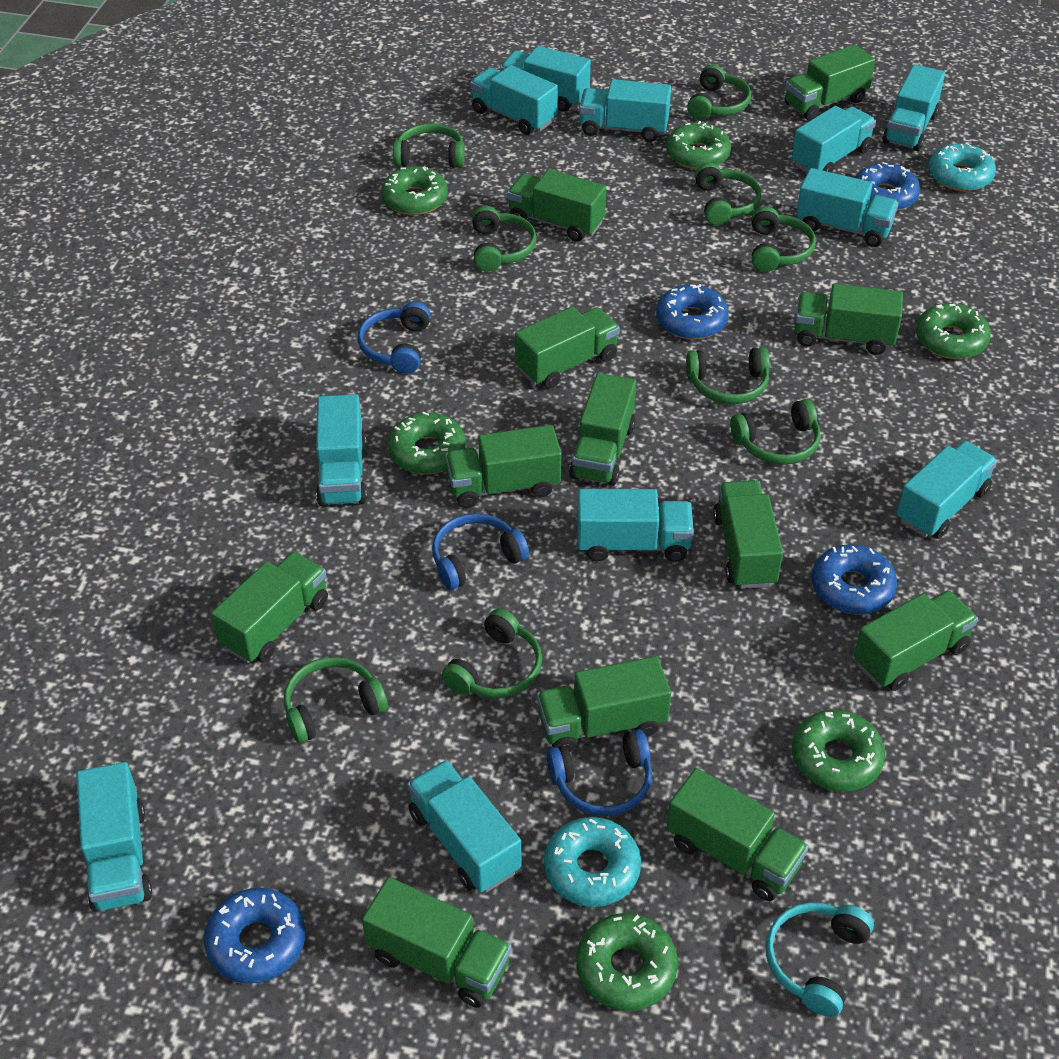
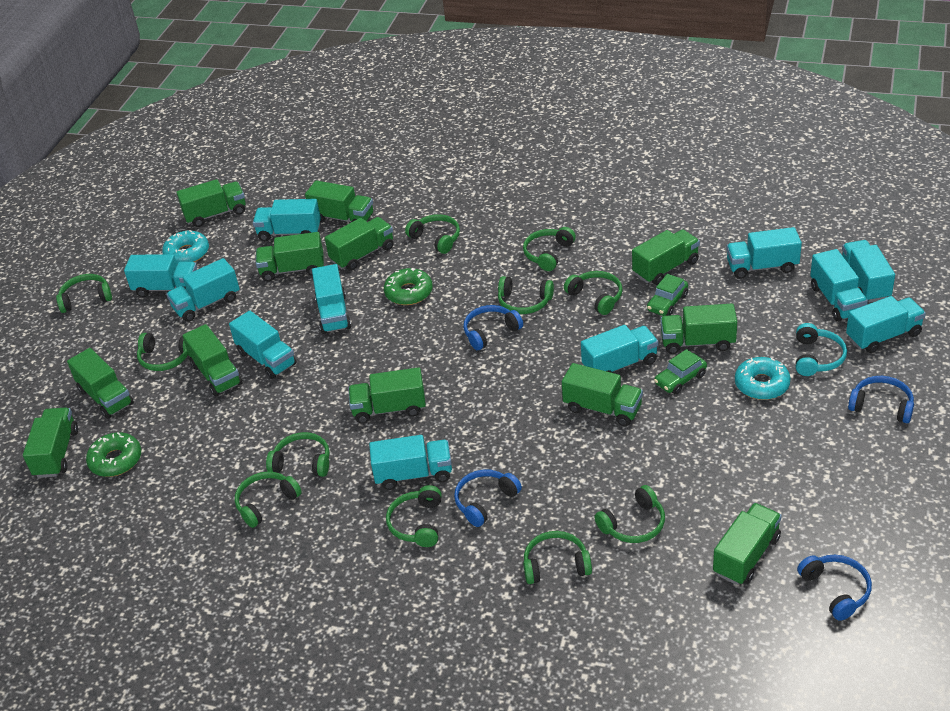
blue donut: [204,888,306,984] [656,284,728,340] [812,544,897,615] [855,162,920,211] = 4 -> none = 0
blue headphones: [358,302,430,374] [432,513,529,590] [547,729,652,816] = 3 -> [454,469,522,527] [463,305,523,350] [797,555,872,621] [848,376,914,423] = 4
green car: none = 0 -> [647,274,688,316] [654,349,707,395] = 2
green donut: [381,166,448,215] [388,412,466,474] [576,913,678,1011] [667,121,731,170] [792,710,885,792] [916,303,991,359] = 6 -> [86,432,141,477] [384,268,433,305] = 2
green headphones: [284,657,388,743] [393,123,465,168] [442,608,542,698] [472,206,537,272] [686,347,770,404] [687,64,751,120] [695,163,762,226] [730,399,821,464] [752,206,816,272] = 9 -> [56,274,112,313] [137,333,188,371] [235,471,302,528] [266,432,330,477] [386,485,442,547] [405,214,460,254] [498,276,554,314] [523,227,576,271] [523,531,592,584] [564,271,622,315] [594,485,665,543] = 11

